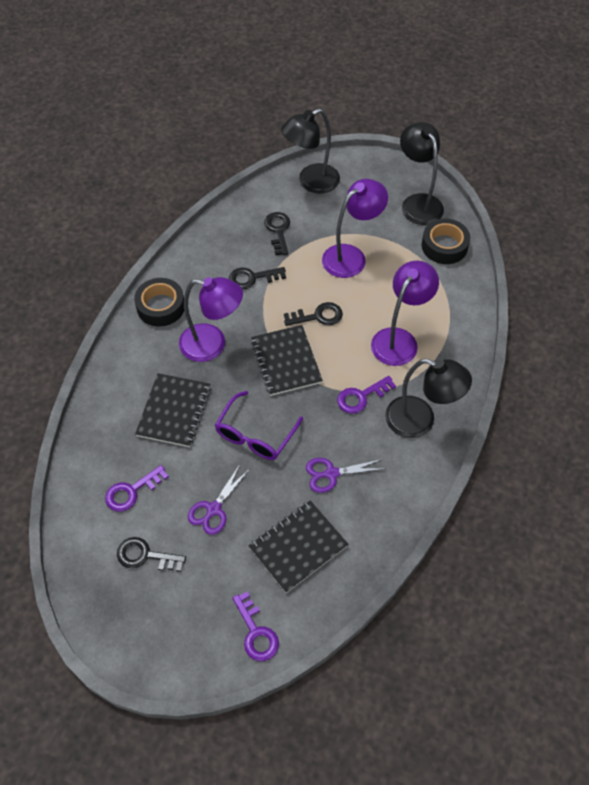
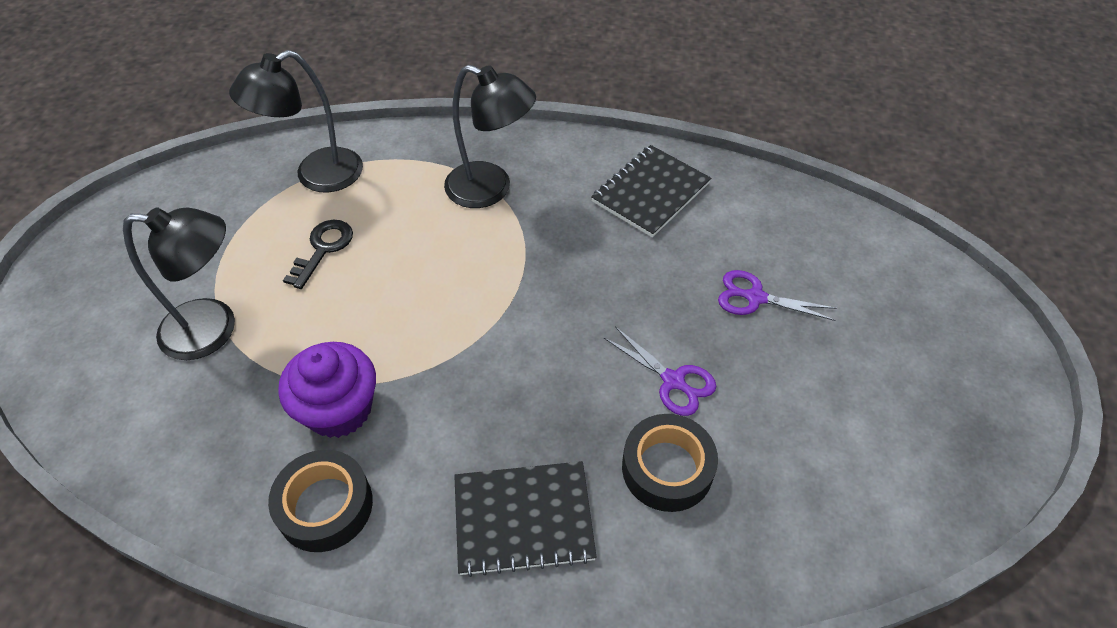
black key: [117,537,186,572] [229,267,286,290] [264,212,290,255] [284,302,343,326] = 4 -> [283,220,353,289] = 1
black notebook: [135,373,211,447] [248,500,349,593] [251,325,323,396] = 3 -> [454,461,597,577] [591,145,711,237] = 2
purple cupcake: none = 0 -> [278,342,376,438] = 1
purple glasses: [215,391,303,460] = 1 -> none = 0
purple key: [105,465,169,511] [233,591,279,661] [337,376,396,414] = 3 -> none = 0
purple lamp: [179,277,243,362] [322,179,388,278] [371,260,439,366] = 3 -> none = 0

